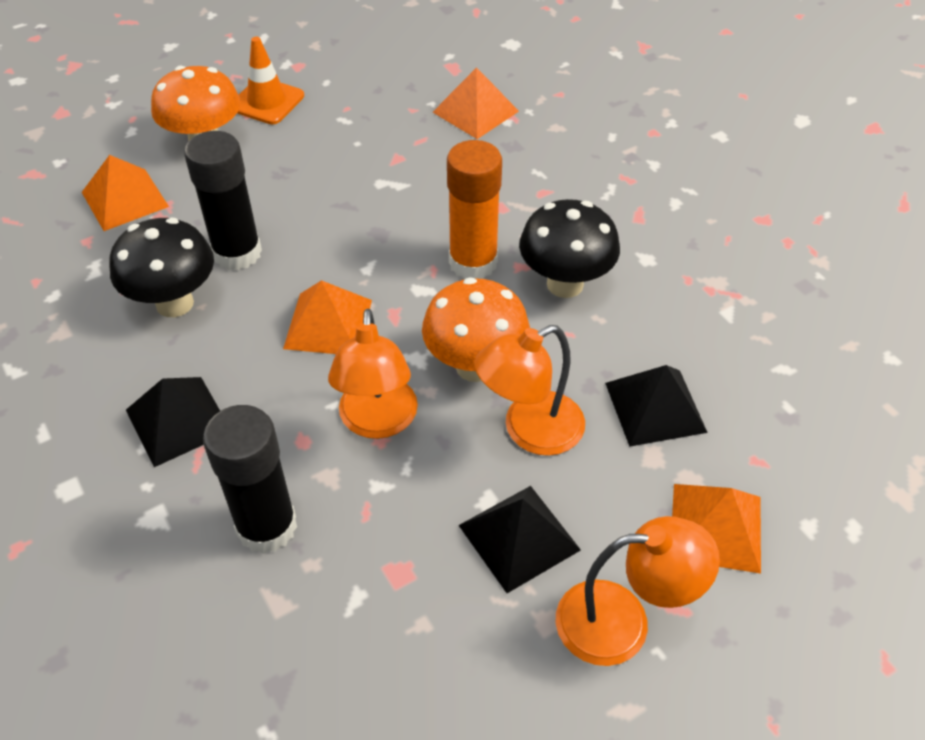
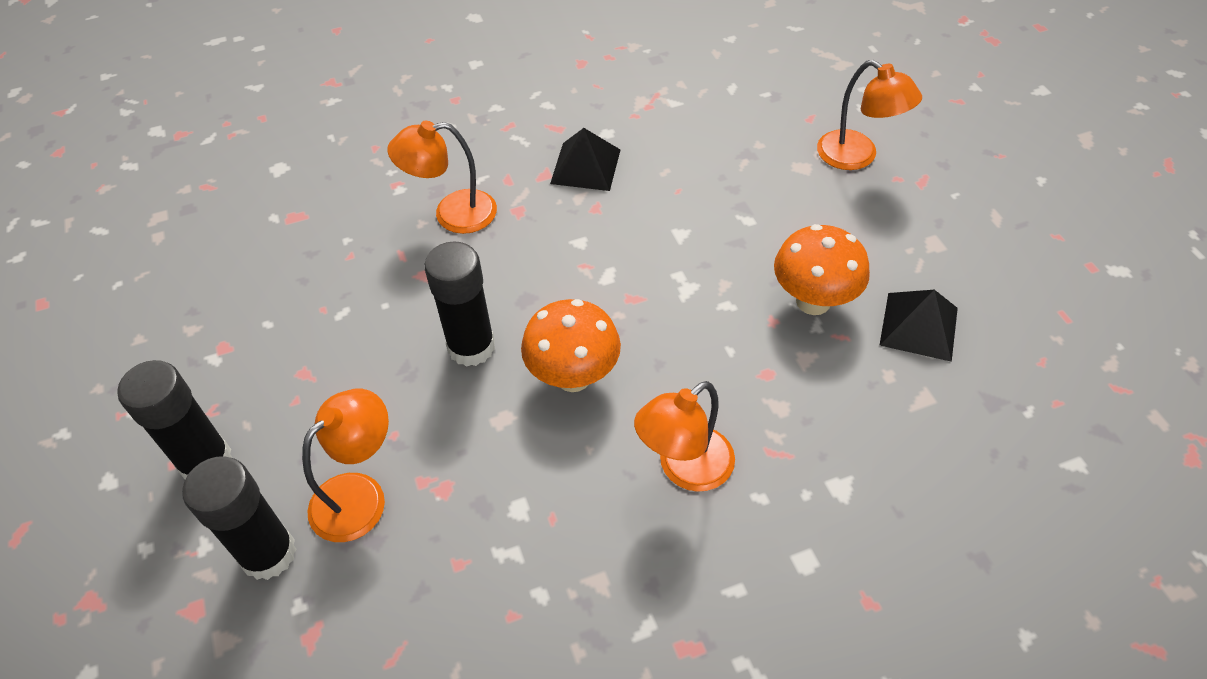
black glue stick: [184,131,262,270] [203,405,297,554] = 2 -> [117,360,233,479] [182,456,297,580] [424,241,495,367] = 3
black mushroom: [109,218,214,317] [519,199,620,298] = 2 -> none = 0
black pyramid: [126,377,220,467] [459,486,581,593] [605,365,708,447] = 3 -> [550,128,620,191] [880,290,958,362] = 2
orange glue stick: [447,140,502,279] = 1 -> none = 0
orange lamp: [328,309,418,439] [474,325,585,456] [556,516,720,666] = 3 -> [302,389,389,542] [387,121,497,234] [634,381,735,492] [817,60,922,170] = 4
orange pyramid: [82,155,169,231] [283,280,372,354] [433,67,519,139] [672,484,761,574] = 4 -> none = 0
orange traffic cone: [237,37,304,124] = 1 -> none = 0

